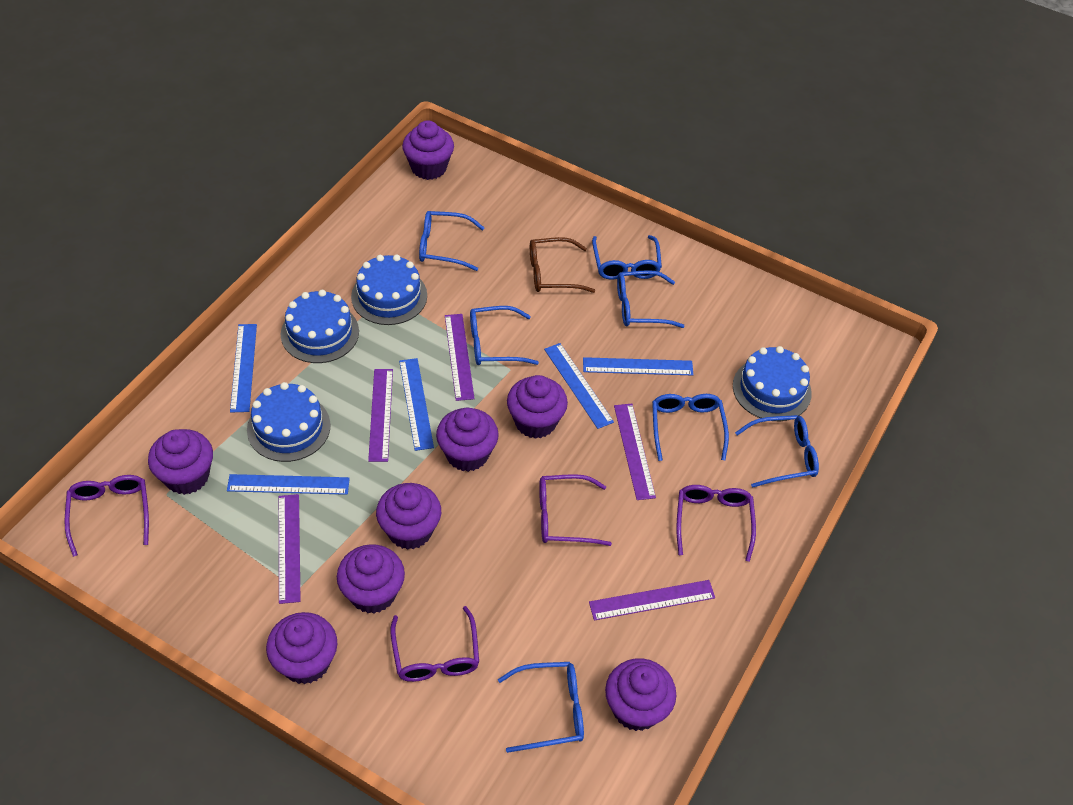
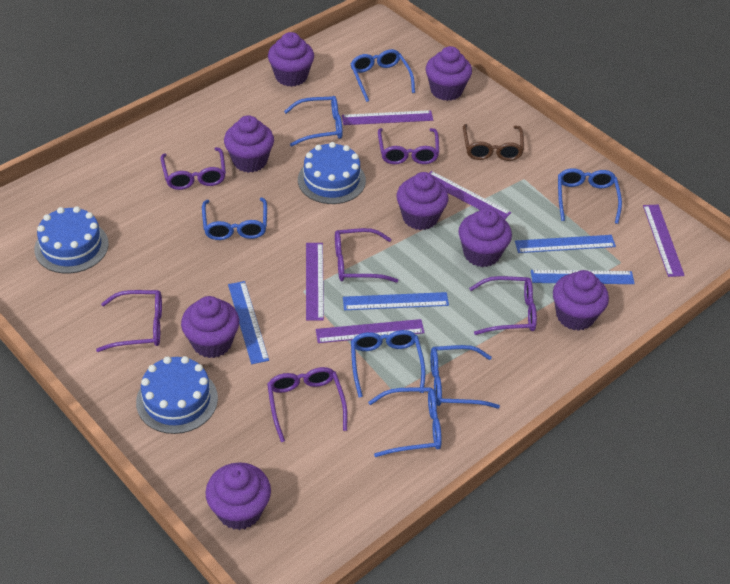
blue cake: [247,382,330,462] [281,290,359,363] [351,255,427,325] [733,346,812,421] = 4 -> [34,206,109,274] [136,356,218,434] [298,142,366,204] = 3
blue ruler: [227,474,350,495] [230,324,257,412] [399,358,434,451] [544,343,614,429] [583,357,693,376] = 5 -> [228,281,269,364] [343,292,449,310] [515,235,616,253] [531,270,635,284] = 4
purple glasses: [65,475,149,557] [390,606,479,682] [539,474,612,546] [676,485,756,562] = 4 -> [96,290,162,352] [161,147,226,190] [267,367,348,442] [335,228,398,283] [378,128,439,164] [469,276,537,335] = 6

